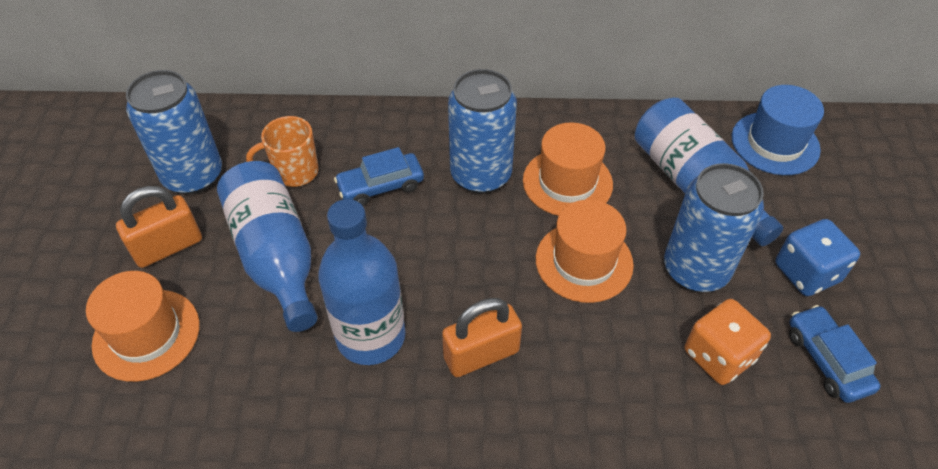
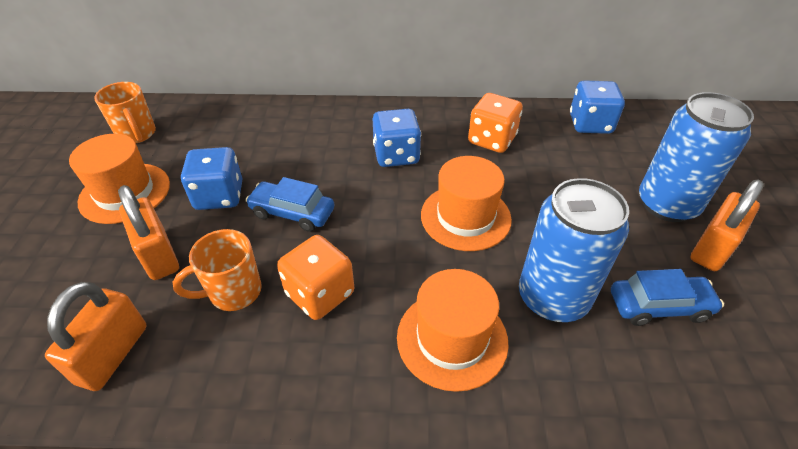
blue bottle: [217,161,318,332] [318,199,406,365] [635,98,784,246] = 3 -> none = 0
blue can: [126,70,222,194] [448,69,517,193] [664,163,764,292] = 3 -> [519,178,629,322] [639,92,754,222] = 2
blue dice: [776,219,860,296] = 1 -> [181,147,242,210] [373,109,421,167] [570,80,625,134] = 3
blue hat: [732,85,824,175] = 1 -> none = 0
orange dice: [685,299,771,385] = 1 -> [277,235,354,320] [468,93,523,153] = 2
orange mug: [246,116,319,187] = 1 -> [94,82,156,143] [173,229,262,311] = 2
orange padlock: [116,186,202,268] [442,298,522,377] = 2 -> [45,282,147,391] [118,185,179,280] [690,180,764,271] = 3

